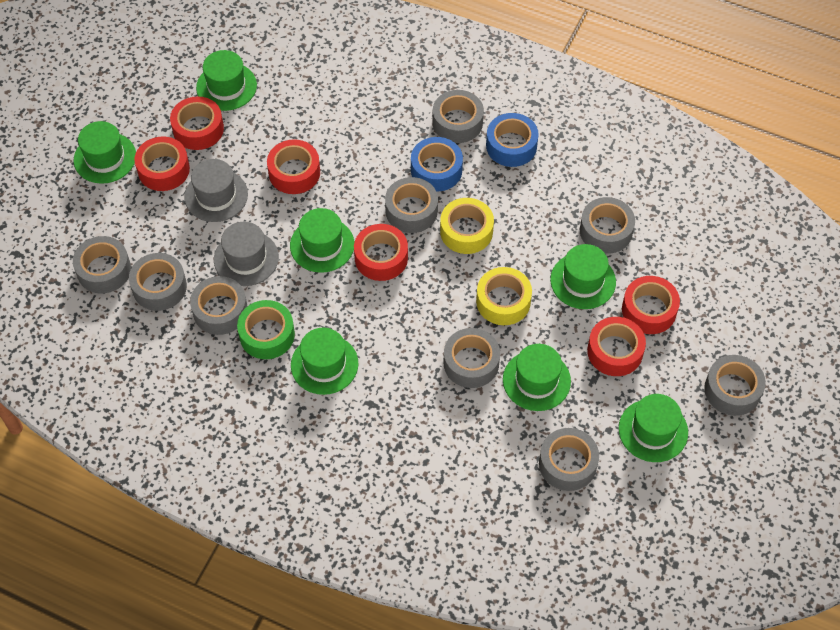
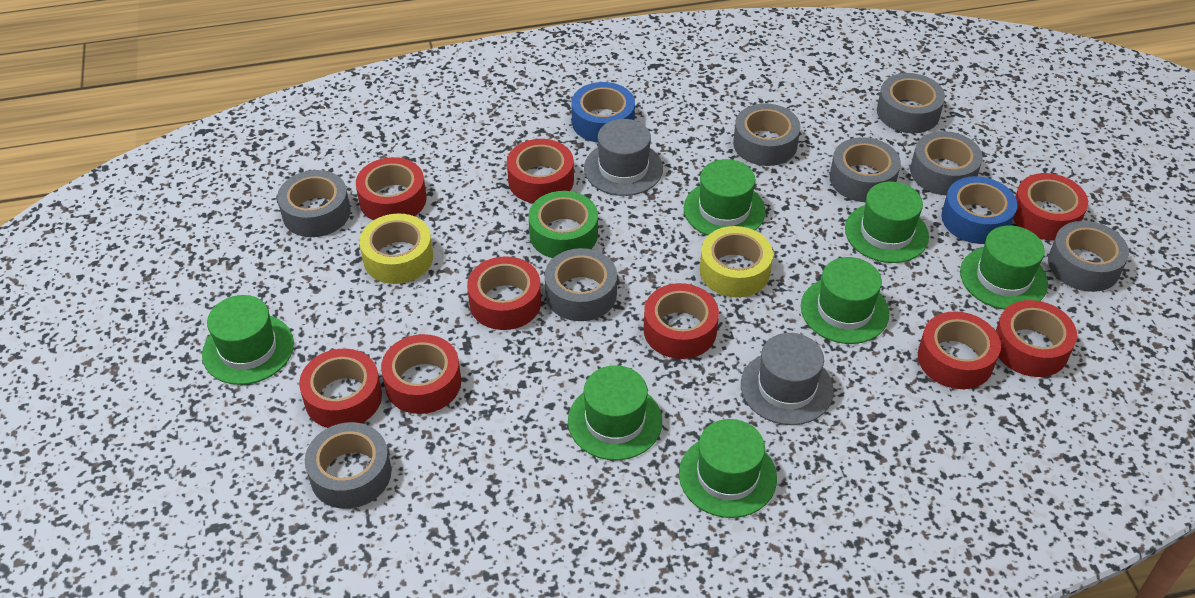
grey tape: [73,236,131,294] [129,253,187,311] [190,276,247,335] [385,177,438,233] [432,90,484,143] [443,328,500,388] [539,428,599,491] [580,197,635,254] [704,355,766,416] = 9 -> [277,170,351,237] [305,422,391,509] [545,248,617,321] [733,103,800,166] [830,137,901,202] [877,73,945,133] [910,131,983,196] [1048,221,1129,292] = 8
red tape: [134,137,190,191] [170,96,224,150] [267,139,320,194] [354,224,408,281] [587,317,646,376] [622,276,680,334] = 6 -> [299,349,382,428] [356,157,427,220] [381,334,461,414] [467,256,541,330] [507,139,574,203] [644,283,719,359] [918,311,1001,389] [996,300,1077,377] [1013,173,1088,241] = 9

